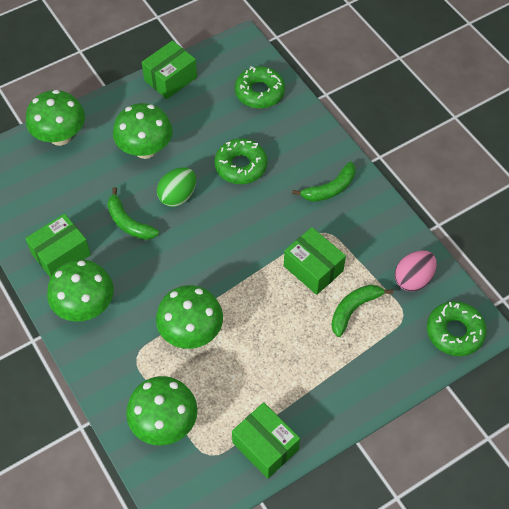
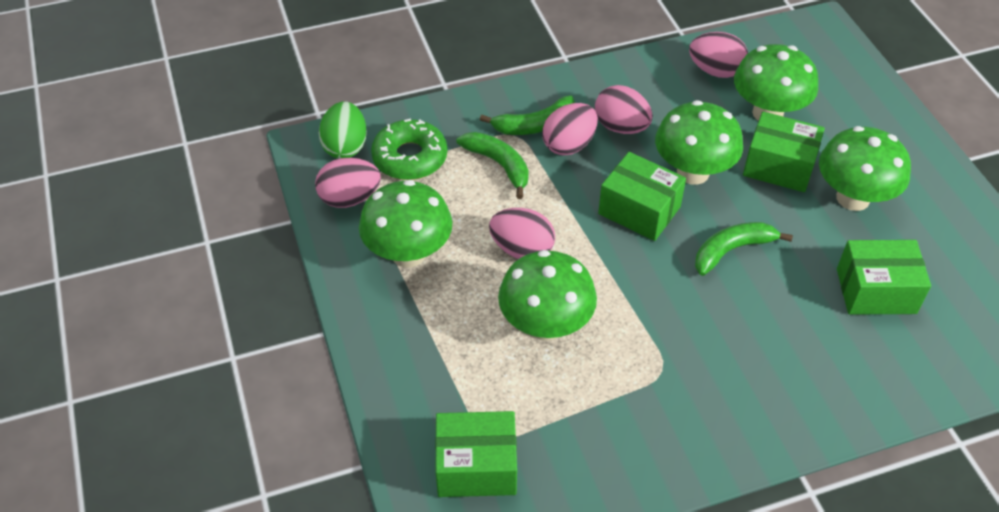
green donut: [214,138,267,184] [235,66,285,108] [427,301,487,356] = 3 -> [371,118,447,180] = 1
pink egg: [395,251,437,292] = 1 -> [315,158,381,208] [489,208,555,259] [542,103,598,155] [595,85,653,134] [689,32,748,78] = 5

